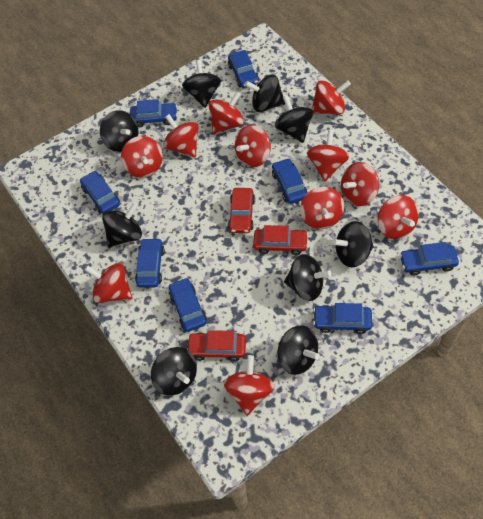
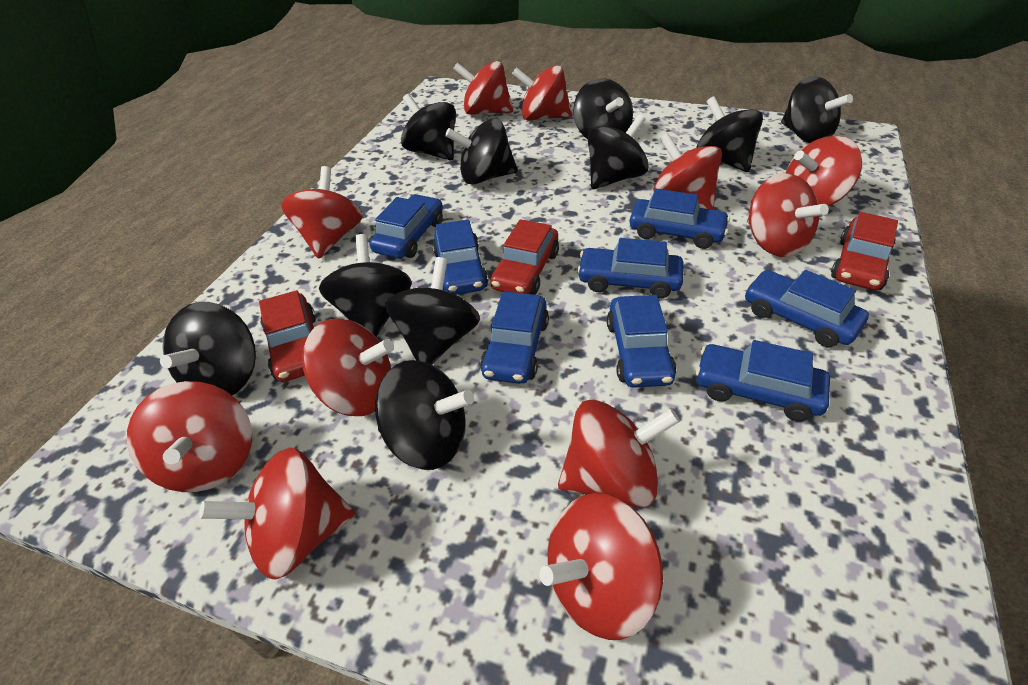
black spinning top: [100,110,138,152] [102,203,142,247] [151,347,197,396] [182,60,221,108] [245,75,285,112] [275,95,313,143] [278,325,320,375] [284,254,332,301] [332,221,374,268] = 9 -> [160,302,256,395] [319,234,412,337] [375,360,474,470] [385,257,480,365] [401,93,456,161] [445,118,518,185] [573,78,633,139] [588,114,649,189] [696,96,763,172] [781,76,853,143] = 10

